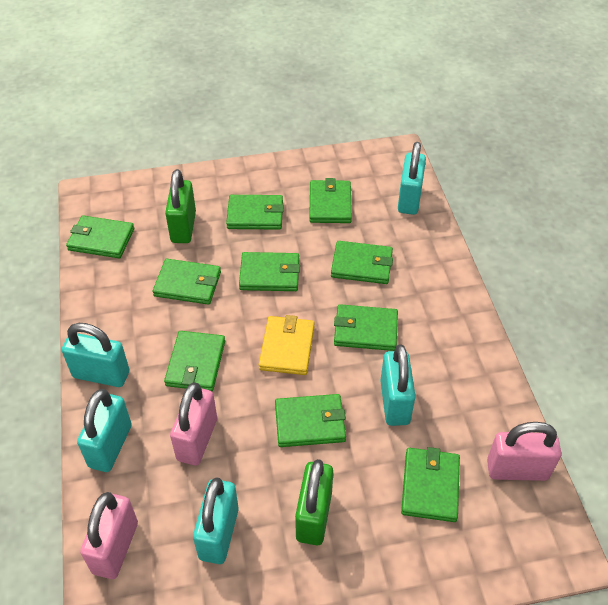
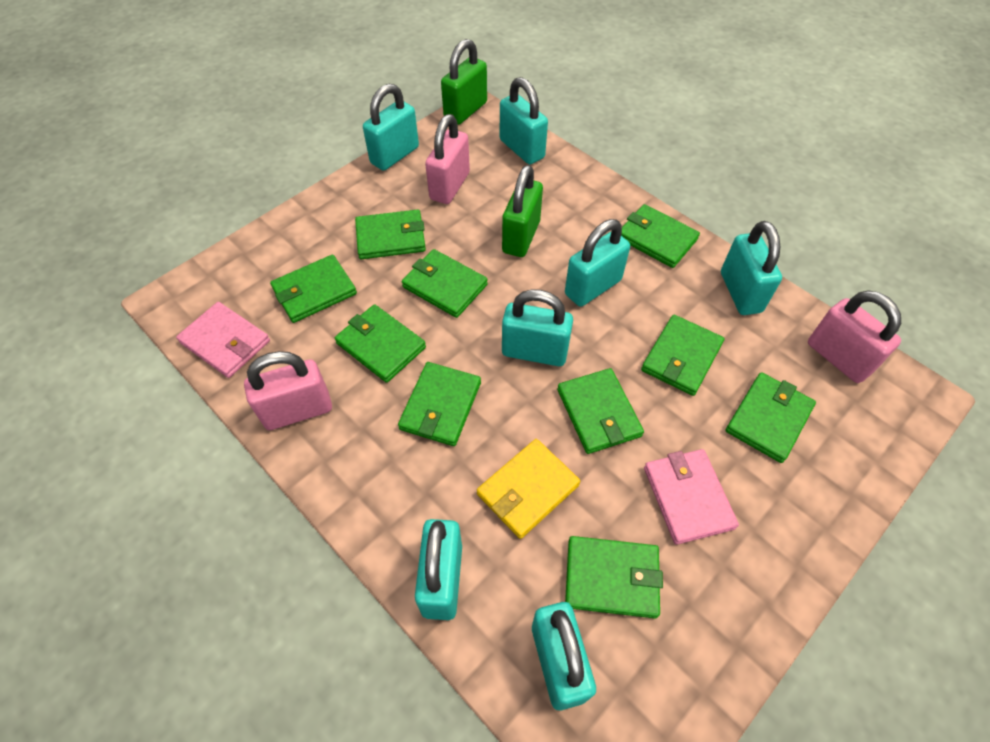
pink wallet: none = 0 -> [176,302,270,378] [644,449,739,545] = 2
turquoise padlock: [62,323,129,387] [77,389,132,472] [193,477,239,564] [380,344,416,426] [398,142,426,215] = 5 -> [363,84,419,171] [415,519,462,620] [500,77,548,165] [502,289,573,366] [532,602,596,710] [565,219,630,307] [721,221,782,315] = 7

